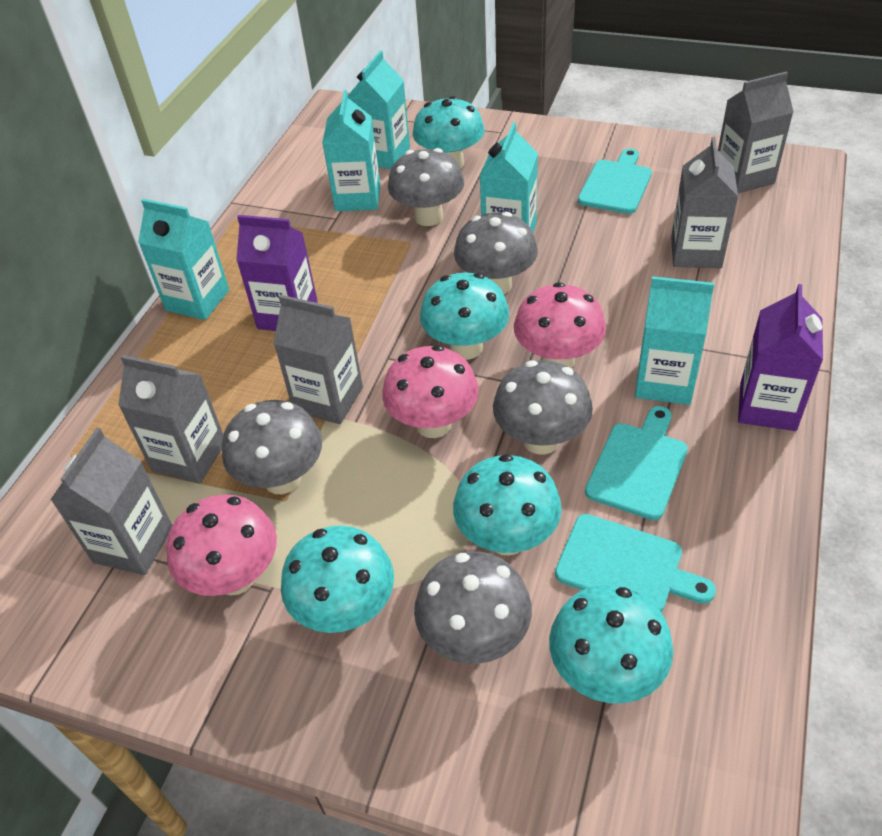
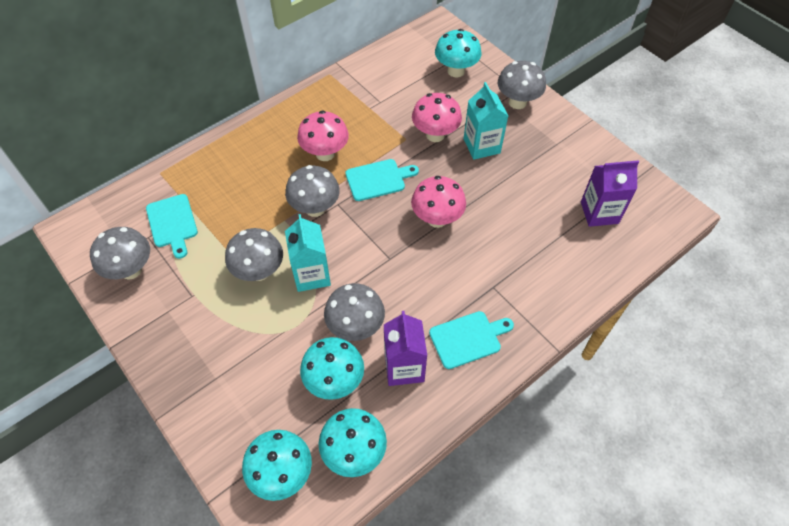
grey carton: [50,427,172,575] [118,355,223,484] [273,295,363,424] [671,137,738,268] [718,71,794,193] = 5 -> none = 0
turquoise carton: [138,199,229,320] [322,90,380,211] [348,51,410,169] [480,122,538,232] [635,276,714,405] = 5 -> [285,214,331,292] [464,82,508,160] = 2
turquoise mushroom: [281,525,394,633] [413,96,485,169] [420,273,509,360] [453,454,562,556] [549,584,673,703] = 5 -> [242,430,312,501] [300,337,364,400] [319,408,387,477] [435,29,481,77] = 4

